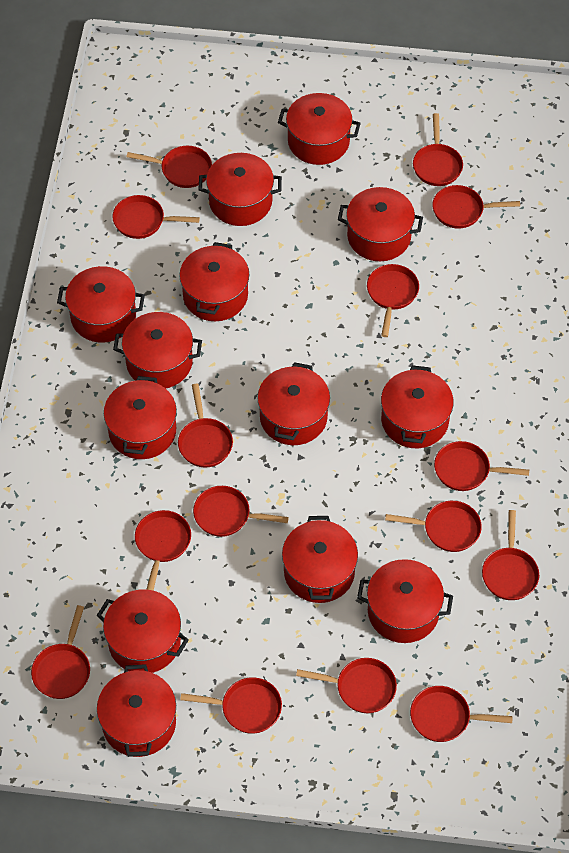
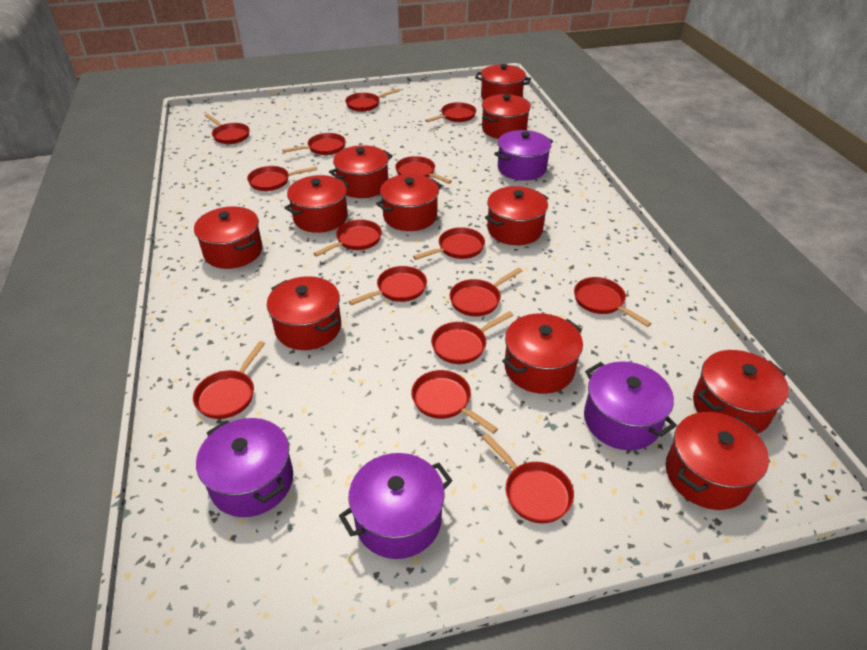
purple pot: none = 0 -> [196,418,293,517] [339,453,453,559] [494,130,553,181] [584,361,677,450] = 4
red pot: [57,266,145,343] [97,590,189,673] [97,664,176,757] [104,376,177,459] [113,312,202,388] [179,242,249,321] [198,153,282,226] [257,362,330,445] [278,93,361,165] [282,516,358,603] [338,187,423,261] [357,559,453,643] [381,365,454,448] = 13 -> [194,206,263,269] [267,276,341,350] [284,175,349,233] [329,145,393,198] [376,174,442,231] [475,64,531,100] [482,94,531,139] [485,186,548,245] [502,314,583,394] [666,412,769,510] [693,350,789,434] = 11

